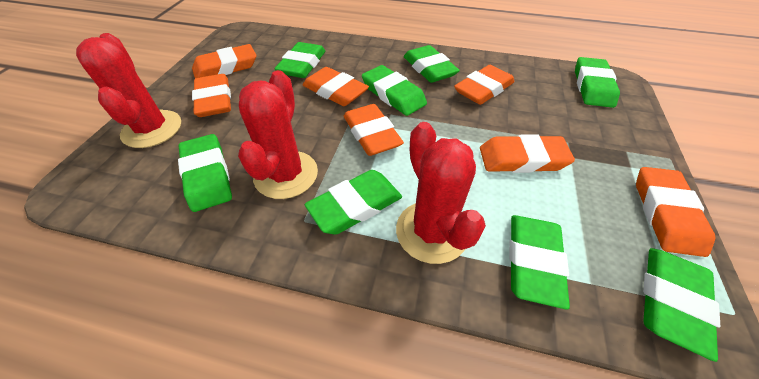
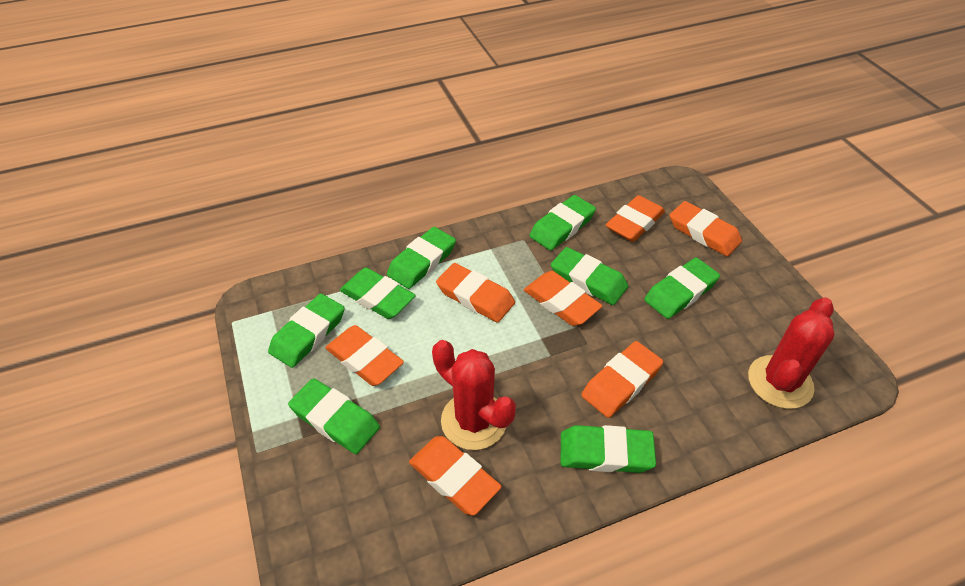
red cactus: [76,33,181,148] [238,70,318,199] [396,122,486,264] = 3 -> [432,340,516,450] [748,298,834,409] = 2

